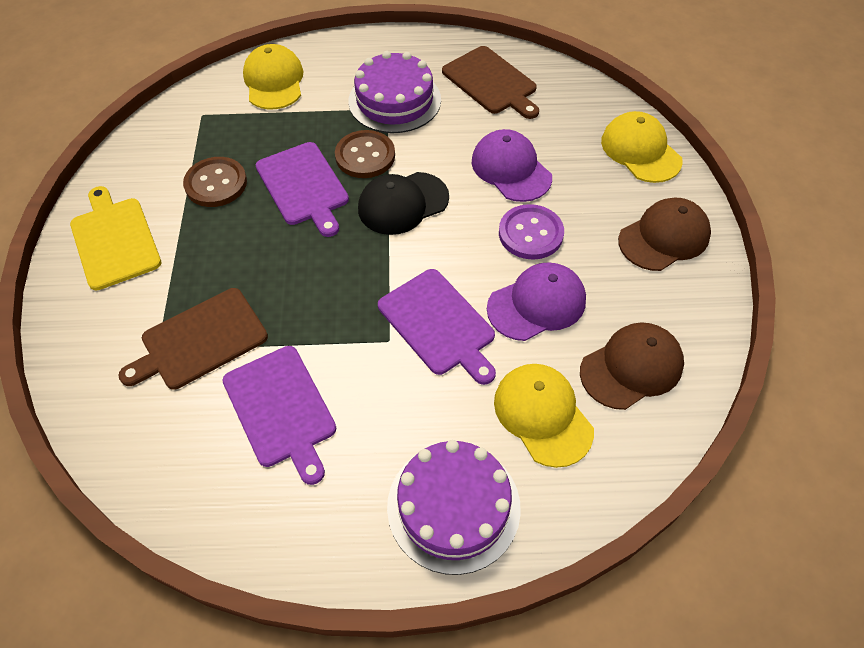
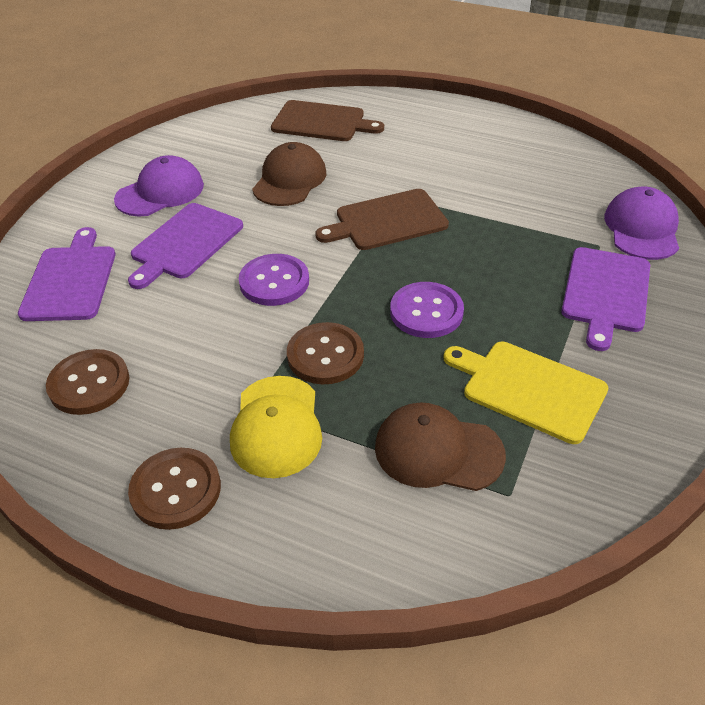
black cap: [358,172,449,235] = 1 -> none = 0
brown button: [183,157,247,207] [335,130,395,178] = 2 -> [46,349,129,415] [128,448,221,530] [287,322,364,384] = 3
purple button: [499,204,564,260] = 1 -> [239,254,309,306] [390,282,464,338] = 2
purple cake: [349,51,441,133] [387,440,521,575] = 2 -> none = 0
yellow cap: [243,44,303,110] [494,364,594,468] [601,111,683,183] = 3 -> [230,376,322,478] = 1

